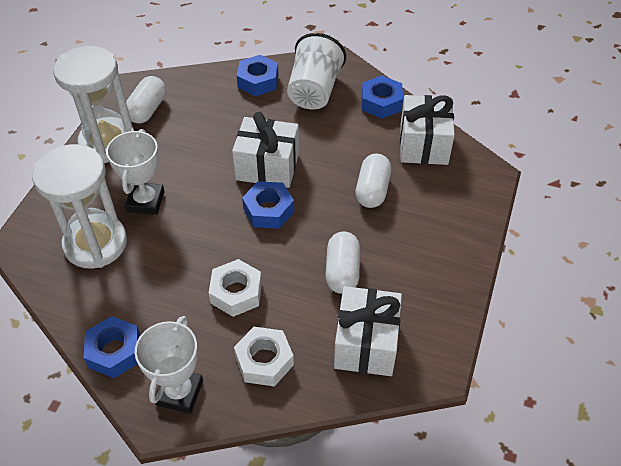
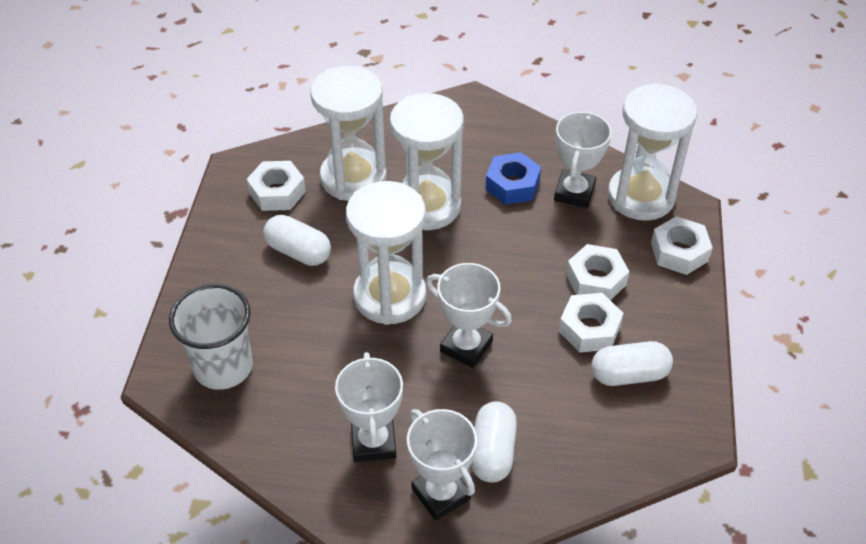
blue nut: [84,316,140,378] [237,55,278,96] [242,181,294,229] [362,76,403,119] = 4 -> [485,152,541,205] = 1
white gift: [232,112,299,188] [334,286,402,376] [400,95,455,165] = 3 -> none = 0
white hourglass: [32,144,127,269] [53,46,134,163] = 2 -> [310,66,387,201] [346,181,426,325] [390,93,464,230] [608,83,697,221] = 4
white nut: [209,259,262,317] [234,327,294,386] = 2 -> [247,161,306,211] [559,293,623,353] [566,244,630,300] [651,216,713,275] = 4
white trophy: [106,129,165,215] [135,316,203,414] = 2 -> [335,352,403,462] [407,409,477,521] [426,263,512,368] [554,111,612,208] = 4

